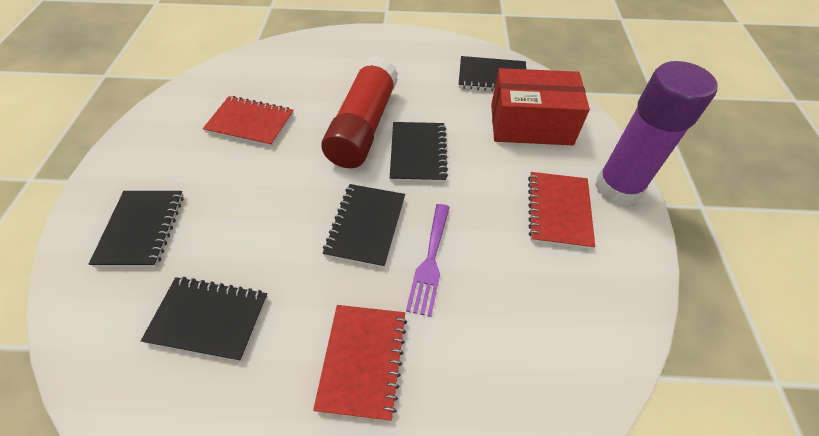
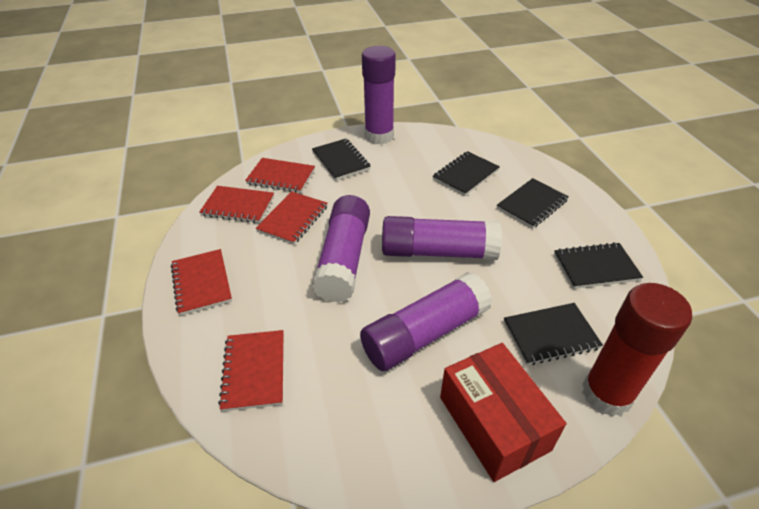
purple fork: [406,204,450,317] = 1 -> none = 0
purple glue stick: [595,61,718,206] = 1 -> [311,195,370,303] [360,272,492,371] [362,46,396,145] [382,216,502,260] = 4
red notebook: [203,96,294,147] [313,305,407,421] [528,172,595,250] = 3 -> [171,249,232,316] [199,186,274,223] [218,330,284,411] [245,158,315,193] [256,191,328,245] = 5

